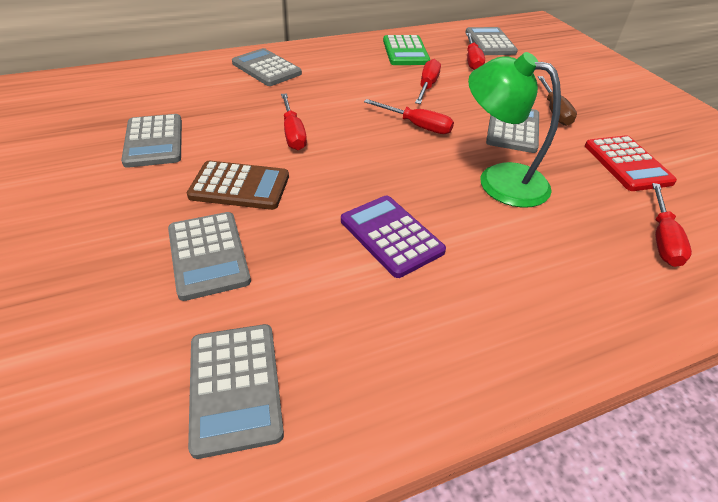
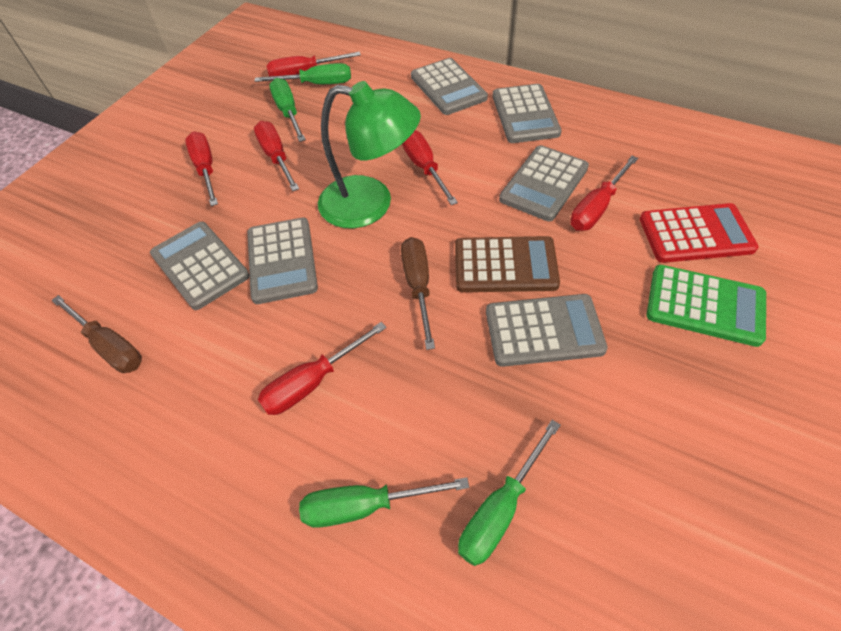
brown screwdriver: [538,76,577,126] = 1 -> [51,295,142,373] [401,237,435,350] = 2
green screwdriver: none = 0 -> [255,63,351,84] [269,78,306,142] [299,477,469,528] [458,420,561,566] = 4
purple calculator: [341,195,446,278] = 1 -> none = 0
red screwdriver: [281,93,307,150] [364,99,454,134] [415,59,441,104] [466,33,485,70] [652,183,692,267] = 5 -> [185,132,218,206] [254,121,299,191] [258,322,387,415] [266,52,361,77] [402,130,458,205] [570,156,638,231] = 6

